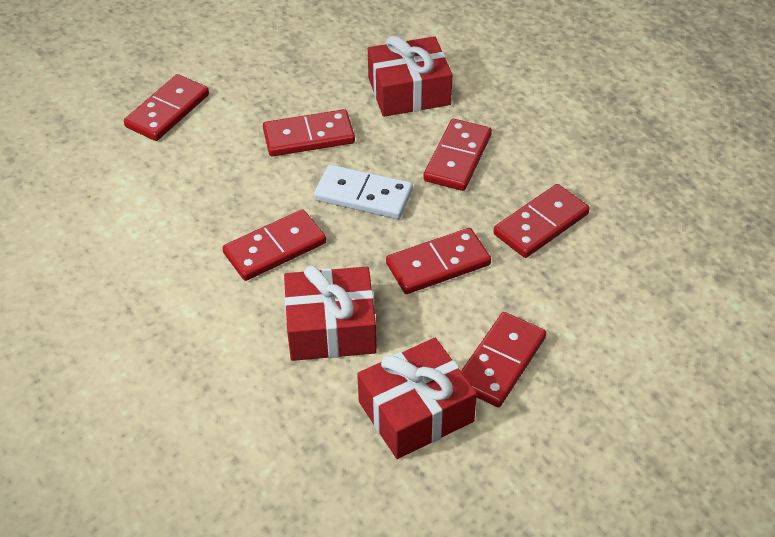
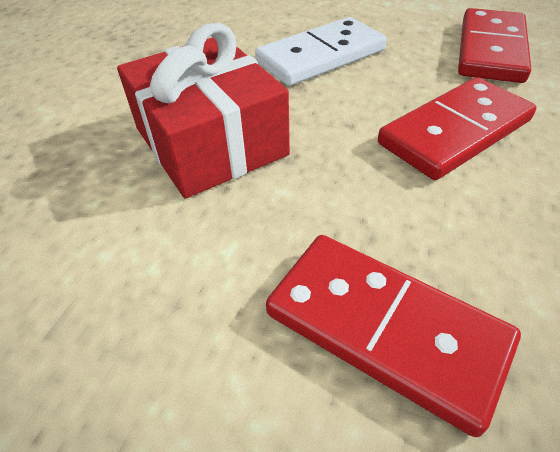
red domino: [124,74,209,141] [222,209,326,281] [263,109,355,157] [386,228,491,294] [423,119,492,191] [461,312,546,407] [493,184,590,258] = 7 -> [266,235,521,437] [378,77,536,180] [458,8,531,83] = 3
red gift: [284,265,377,361] [357,338,477,459] [368,35,452,117] = 3 -> [117,23,290,198] = 1

